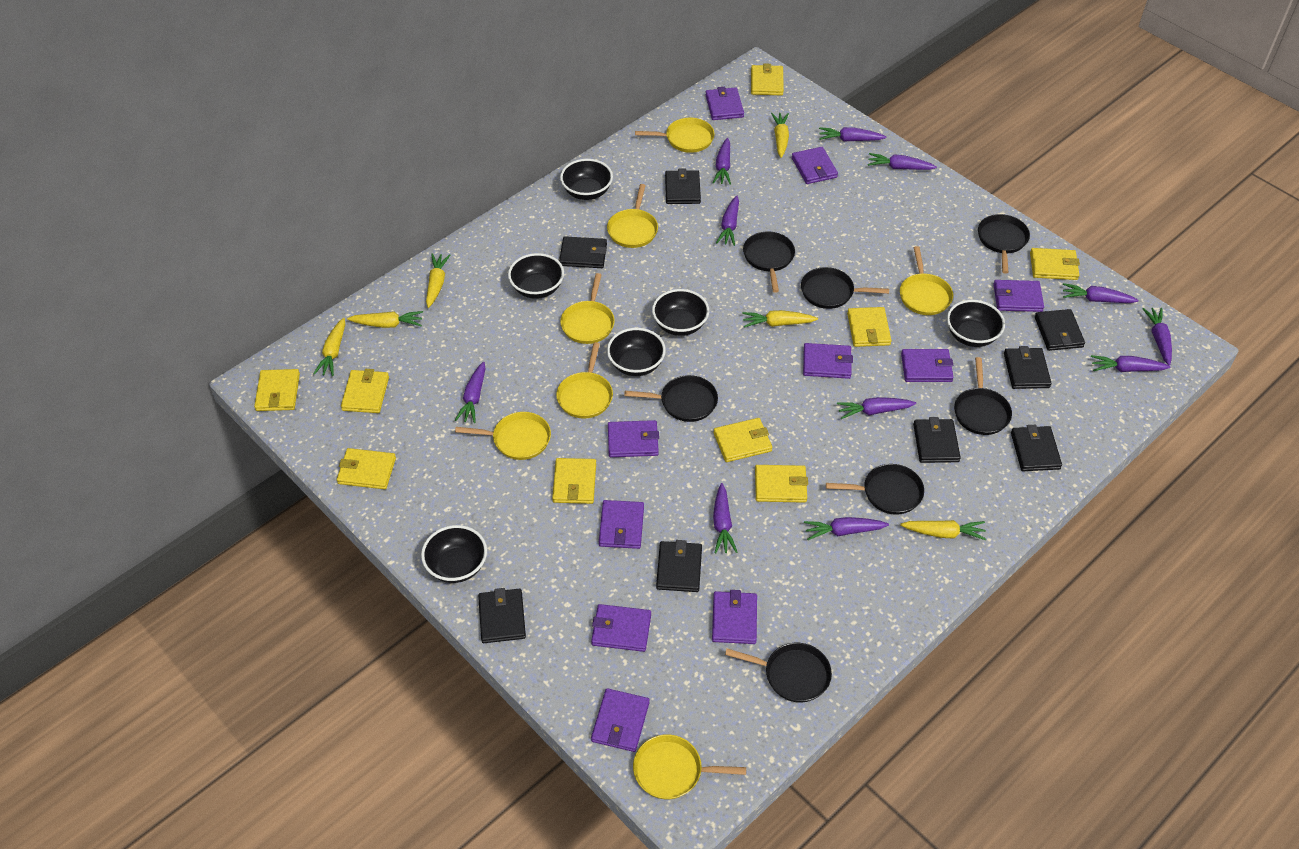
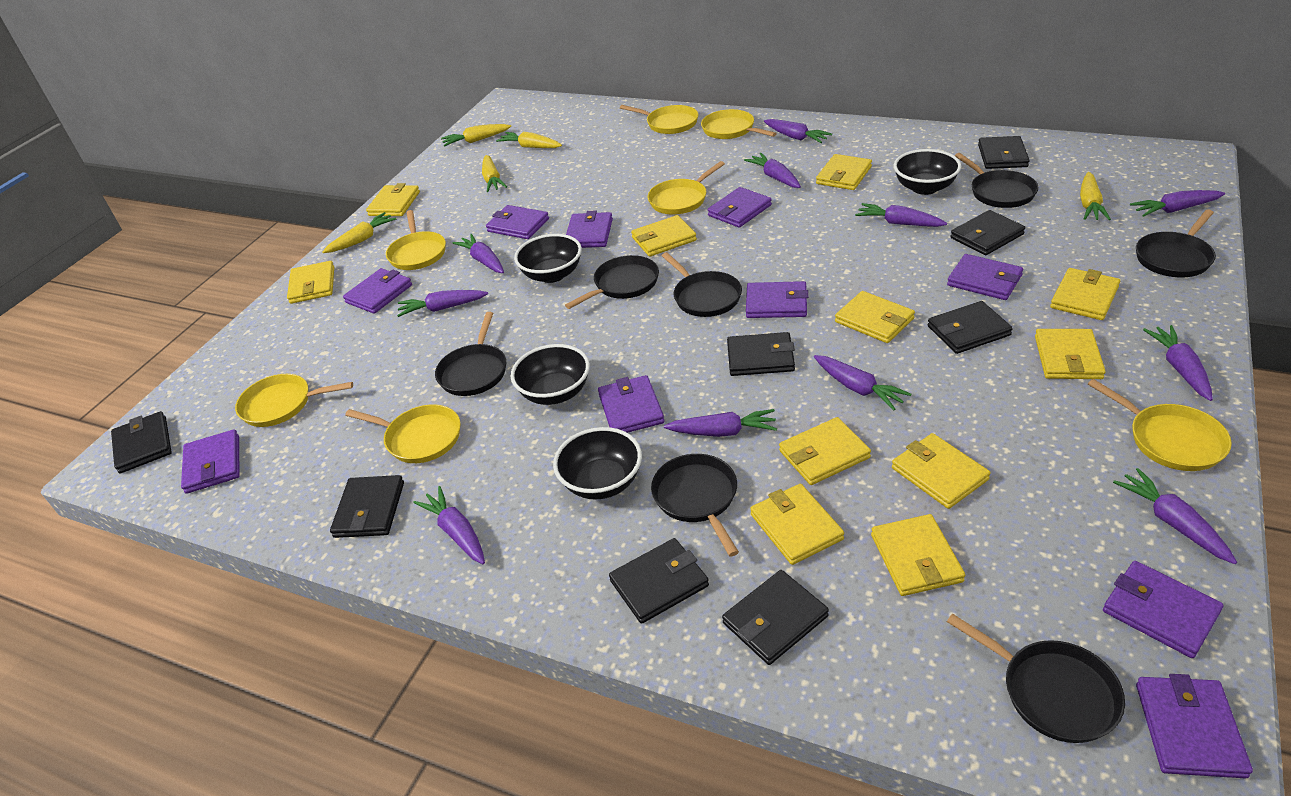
black bowl: [421,525,487,583] [508,253,564,299] [560,159,613,200] [607,328,666,376] [652,289,709,336] [947,300,1005,347] = 6 -> [511,344,590,405] [514,234,582,283] [553,427,642,500] [894,149,961,195] = 4
yellow carrot: [313,318,345,376] [347,311,423,328] [426,254,450,308] [742,310,818,328] [771,113,789,158] [900,520,986,540] = 6 -> [322,212,396,253] [441,124,511,147] [482,155,507,192] [496,132,562,148] [1080,172,1111,220] = 5
yellow wallet: [254,369,300,411] [337,448,396,489] [341,369,389,413] [552,458,596,504] [713,418,772,462] [751,63,784,95] [755,465,808,503] [847,307,891,347] [1030,248,1080,280] = 9 -> [287,261,334,304] [366,183,420,216] [631,215,697,257] [750,484,844,565] [779,417,871,485] [816,154,872,190] [835,291,915,343] [871,514,965,596] [892,433,990,509] [1035,329,1106,379] [1050,268,1120,320] = 11

